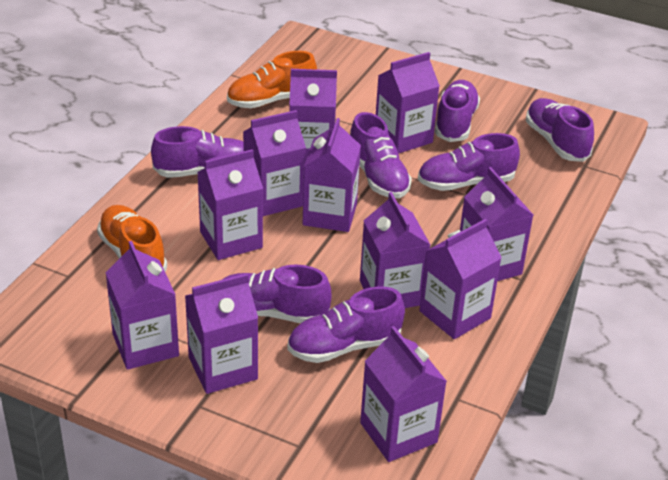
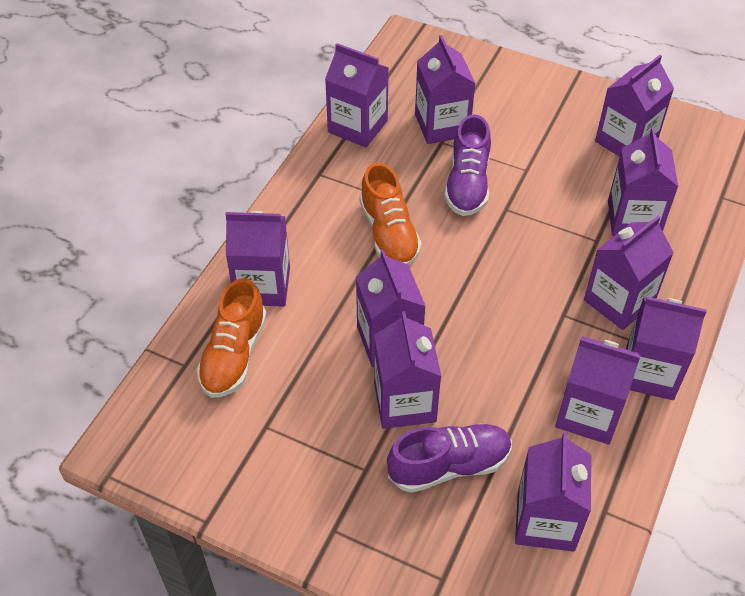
purple shoe: [151,126,244,178] [222,264,332,323] [287,287,405,363] [350,112,412,198] [418,133,520,191] [435,80,480,142] [526,98,594,162] = 7 -> [387,423,512,493] [444,114,491,216] = 2

